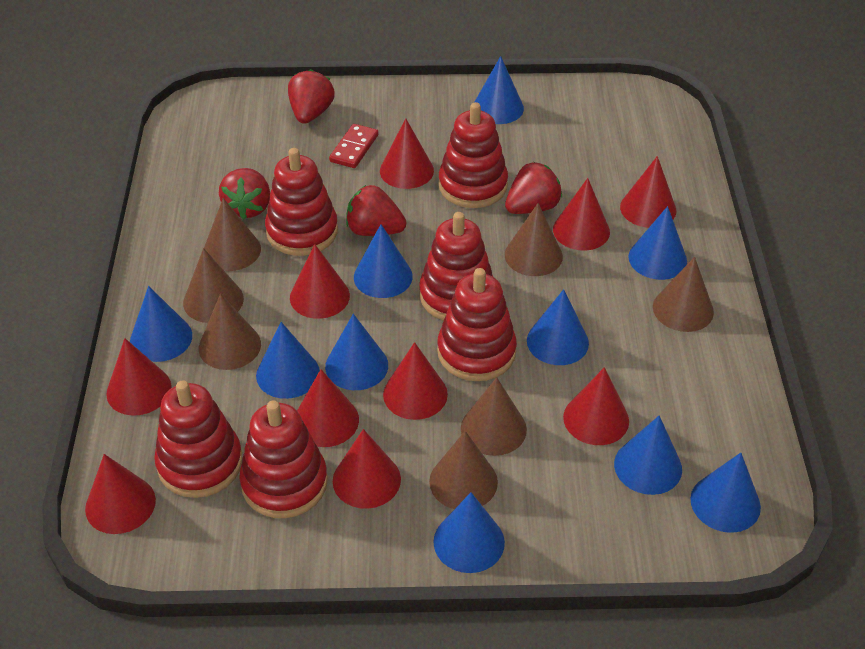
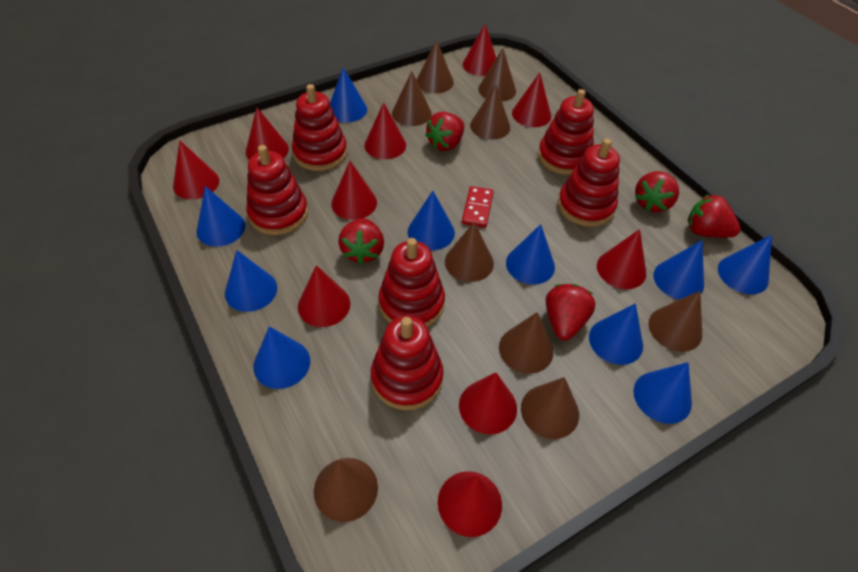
brown cone: [183,248,244,323] [199,294,261,370] [204,198,261,271] [429,431,498,509] [461,377,527,456] [505,203,563,276] [653,257,714,332] = 7 -> [314,458,378,522] [392,71,432,126] [417,40,454,94] [445,221,494,282] [470,84,510,140] [478,48,516,102] [499,312,553,374] [521,377,579,439] [648,291,702,352] = 9
red strawberry: [219,168,270,219] [288,69,335,124] [346,185,407,236] [505,162,562,214] = 4 -> [338,218,384,265] [425,112,464,151] [546,284,595,340] [635,171,679,212] [688,194,741,238] = 5

